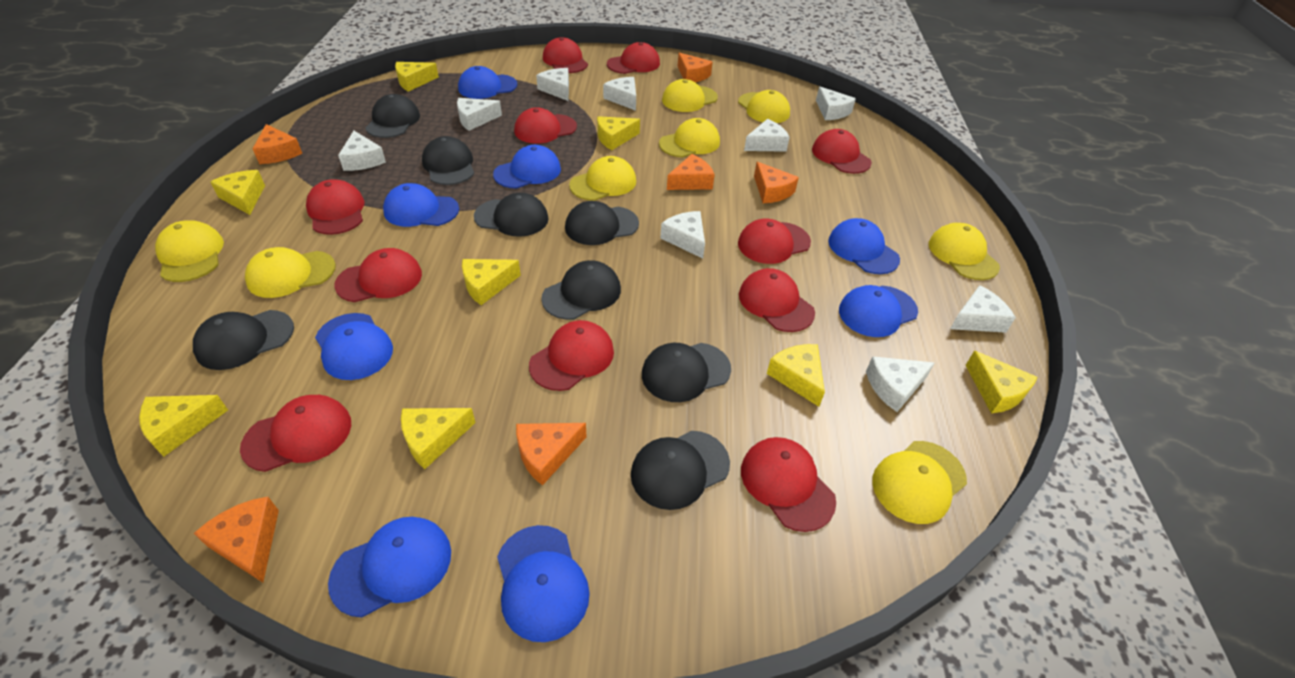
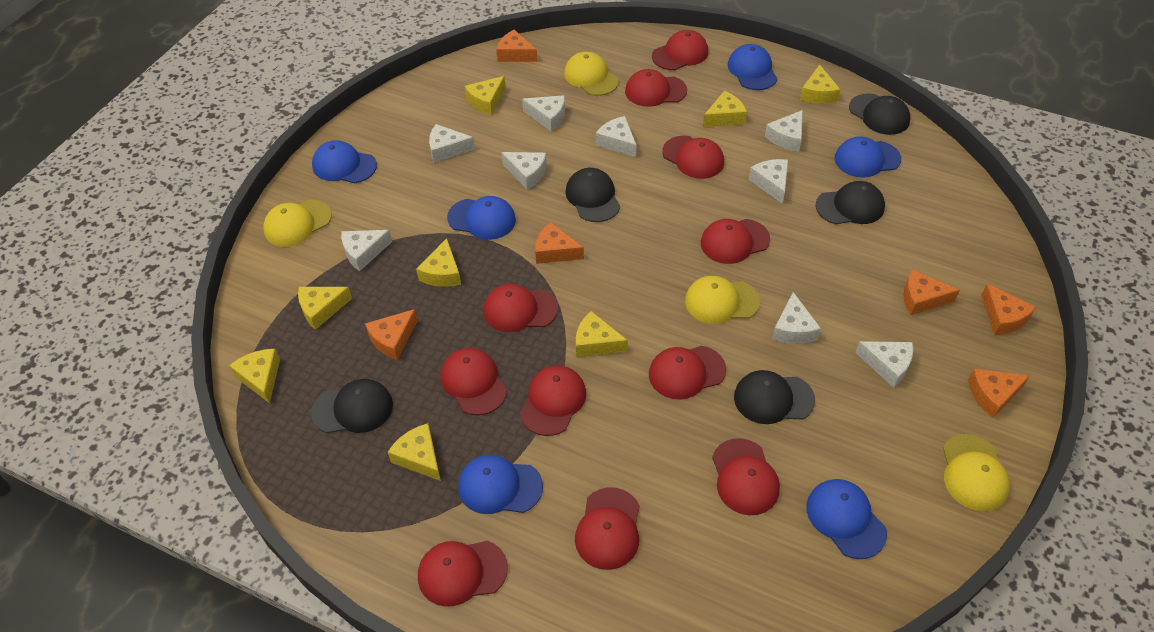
black cap: [193,310,294,370] [365,94,420,138] [422,136,474,185] [474,193,549,237] [541,260,621,320] [565,201,639,245] [631,431,730,510] [642,343,731,402] = 8 -> [311,379,393,433] [565,168,620,222] [734,370,815,424] [815,181,885,224] [849,93,910,135] = 5
blue cap: [315,313,393,380] [328,517,451,618] [383,183,459,227] [458,66,518,99] [493,145,561,189] [497,525,590,642] [828,218,900,274] [839,285,918,337] = 8 -> [312,140,377,183] [447,196,516,240] [458,455,543,514] [728,44,777,90] [806,479,887,559] [835,136,901,178] = 6
yellow cap: [155,220,224,282] [245,247,336,298] [569,156,636,201] [659,118,720,158] [662,79,718,112] [738,90,790,123] [872,441,967,524] [929,223,1000,280] = 8 -> [263,200,332,247] [564,52,619,96] [685,276,760,324] [943,434,1010,511] = 4

